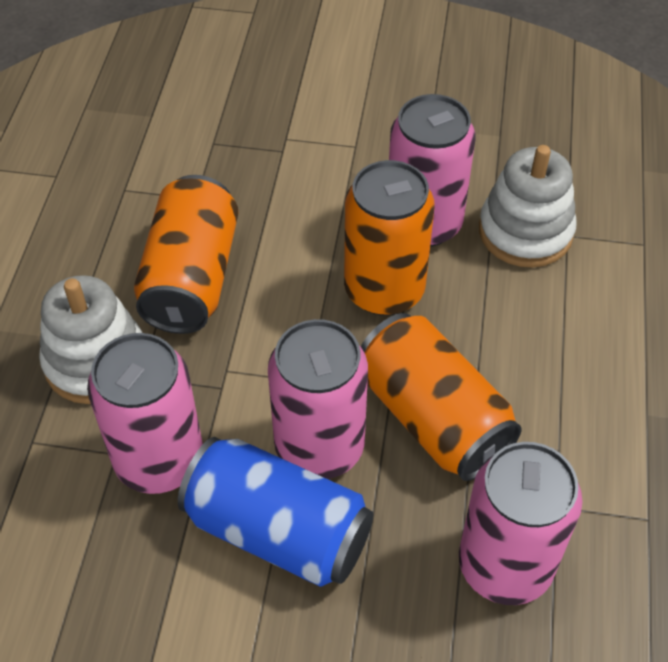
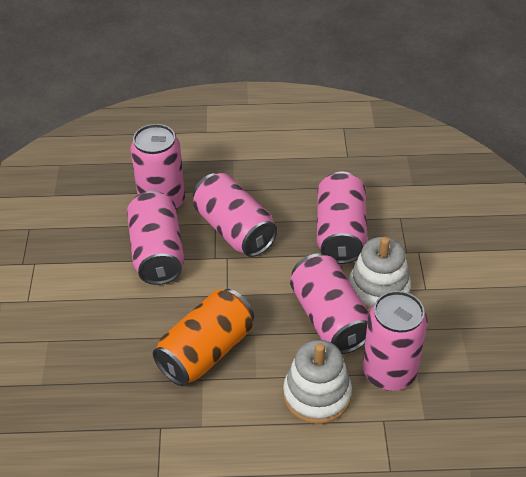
blue can: [178,437,373,587] = 1 -> none = 0
orange can: [134,175,238,334] [344,160,435,316] [361,313,522,481] = 3 -> [153,289,254,386] = 1
pink can: [87,333,203,494] [268,319,368,479] [389,94,475,247] [459,442,583,605] = 4 -> [127,191,184,285] [130,124,185,210] [193,173,277,257] [290,253,369,354] [317,172,367,264] [362,291,428,391] = 6

